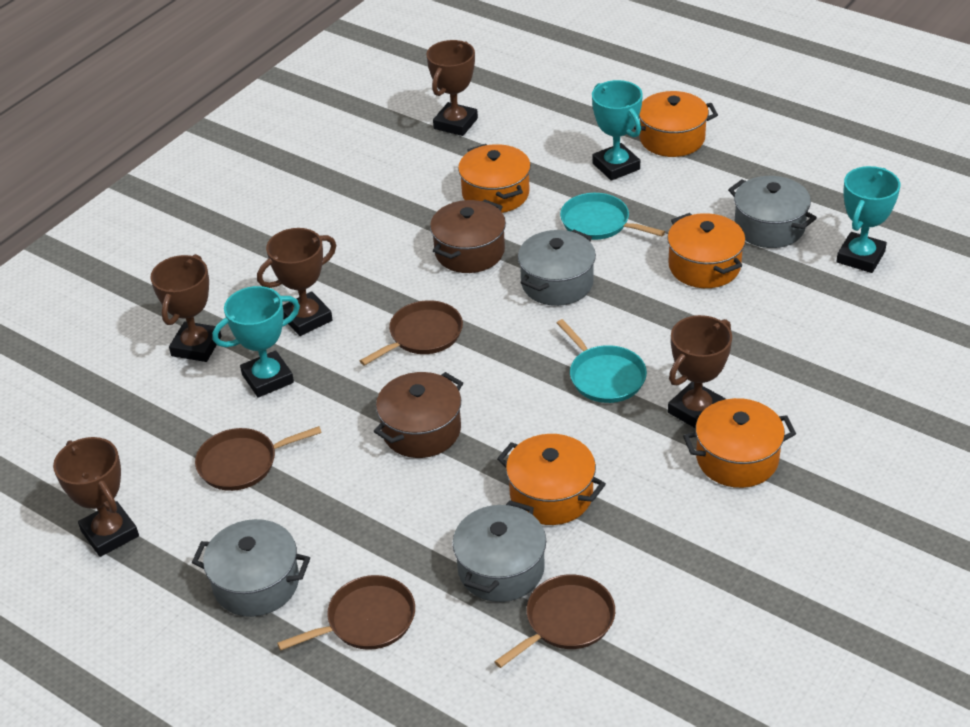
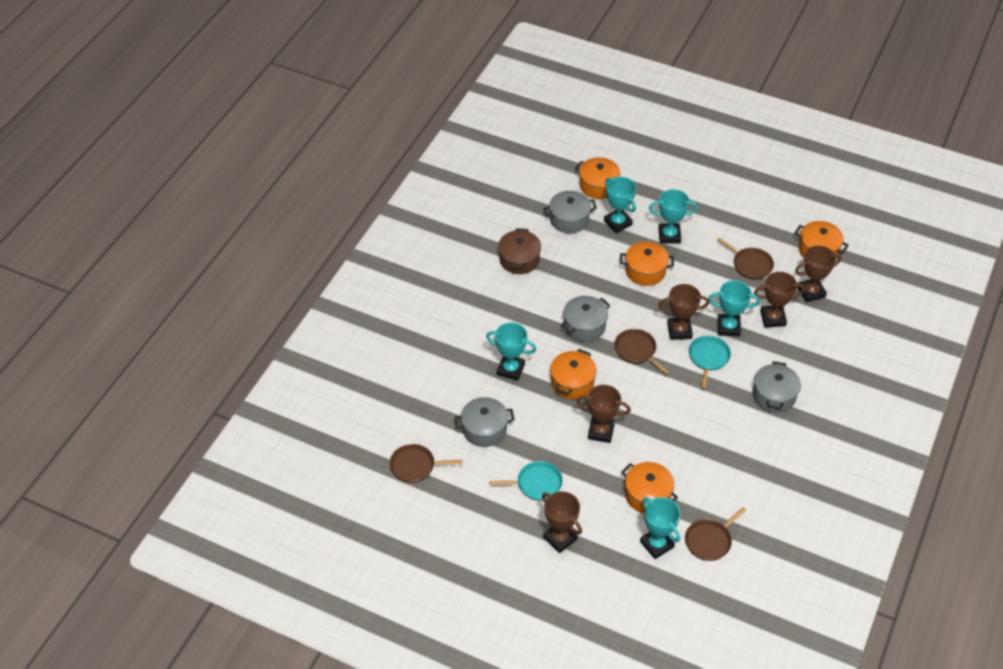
brown pot: [374,372,463,458] [430,199,506,273] = 2 -> [498,228,541,274] = 1
turquoise trophy: [212,286,300,398] [592,80,643,181] [836,166,900,273] = 3 -> [486,322,536,381] [604,177,636,233] [640,497,680,559] [649,189,698,244] [708,281,760,336] = 5

